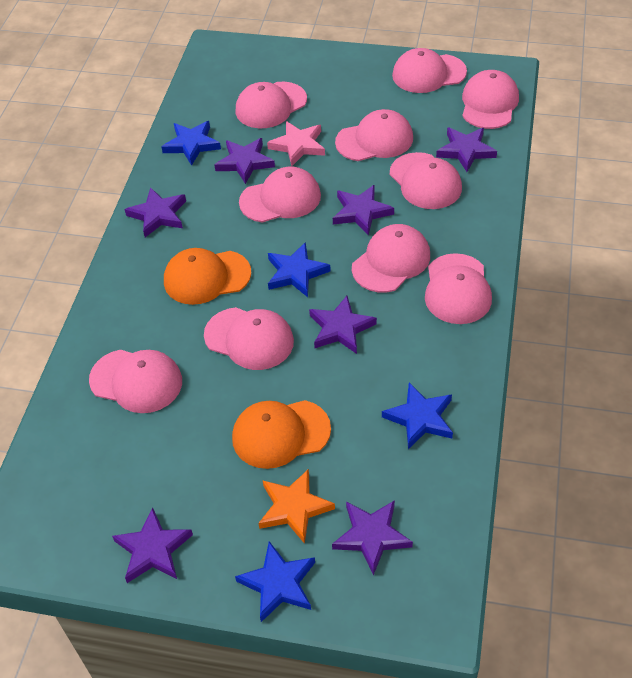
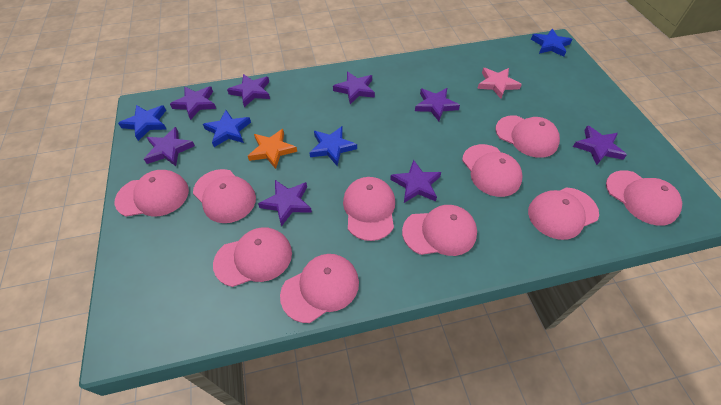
orange cap: [164,248,251,305] [232,400,331,469] = 2 -> none = 0
purple star: [112,507,193,583] [125,187,186,237] [215,138,275,184] [309,296,377,354] [332,500,413,575] [333,185,394,236] [436,127,497,172] = 7 -> [144,127,195,166] [170,86,216,120] [227,74,270,107] [258,180,312,227] [333,71,375,104] [390,160,441,203] [415,88,460,121] [573,125,627,165] = 8

